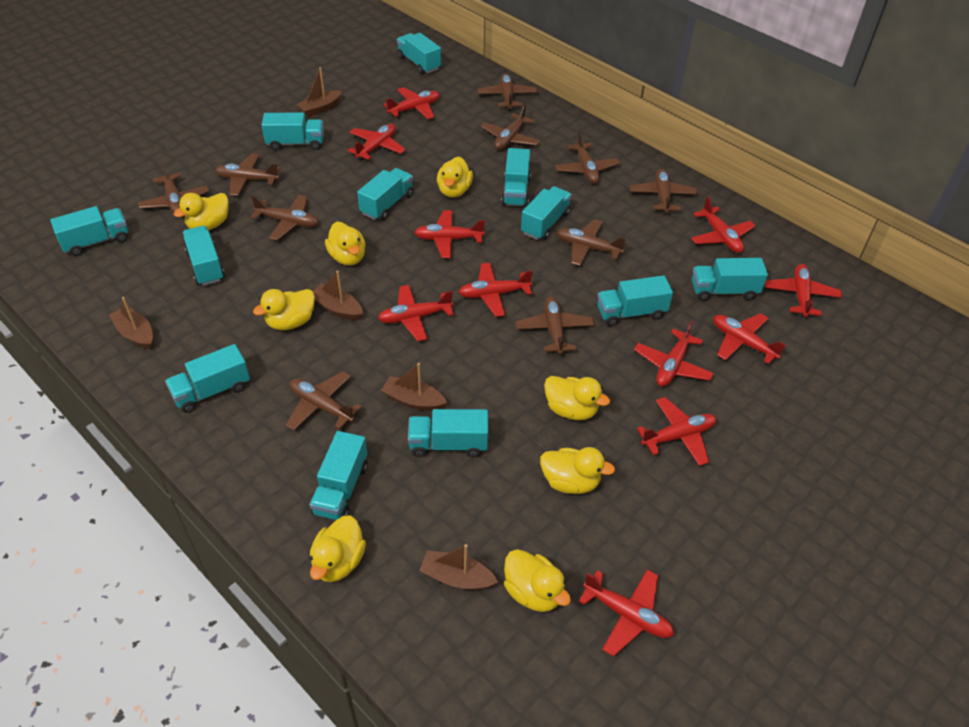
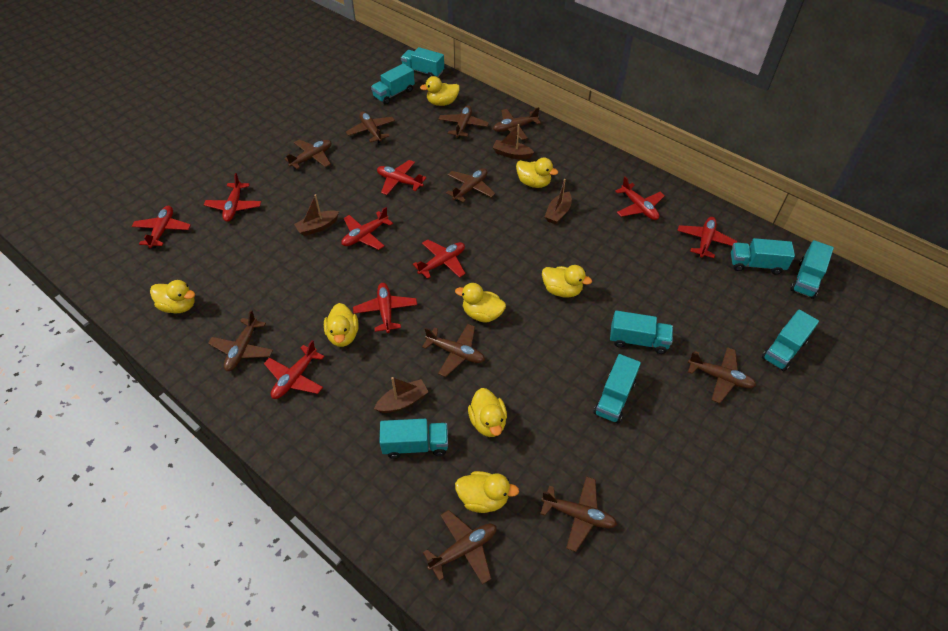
brown boat: [109,297,153,349] [297,67,342,117] [313,271,363,320] [381,363,447,411] [419,544,498,590] = 5 -> [294,194,339,236] [374,377,429,413] [493,124,535,159] [545,179,572,225] = 4
red plane: [348,124,406,160] [378,285,454,341] [383,87,440,120] [414,210,485,258] [459,263,533,317] [578,569,674,657] [634,321,714,387] [637,397,716,466] [691,197,755,253] [713,313,786,364] [765,264,842,317] = 11 -> [132,206,191,248] [204,173,261,222] [264,340,325,399] [342,207,393,250] [353,283,417,333] [377,160,427,195] [413,239,466,279] [615,177,665,220] [677,217,738,258] = 9
turquoise truck: [50,206,128,256] [165,344,250,413] [183,226,225,286] [261,113,324,150] [310,431,367,520] [357,168,413,220] [397,33,441,74] [408,409,488,457] [501,148,531,207] [521,186,572,240] [597,275,673,326] [692,258,768,301] = 12 -> [371,64,415,105] [380,419,448,459] [401,47,444,78] [594,354,641,423] [610,310,673,354] [731,238,795,275] [762,309,819,371] [790,240,834,299] = 8

